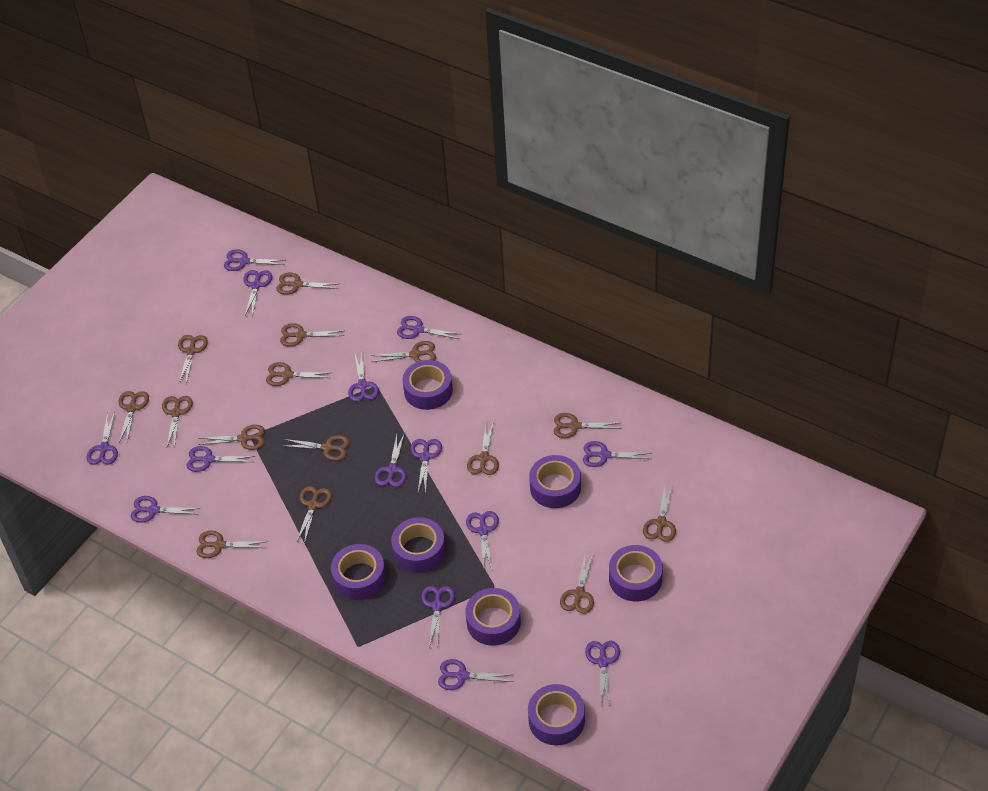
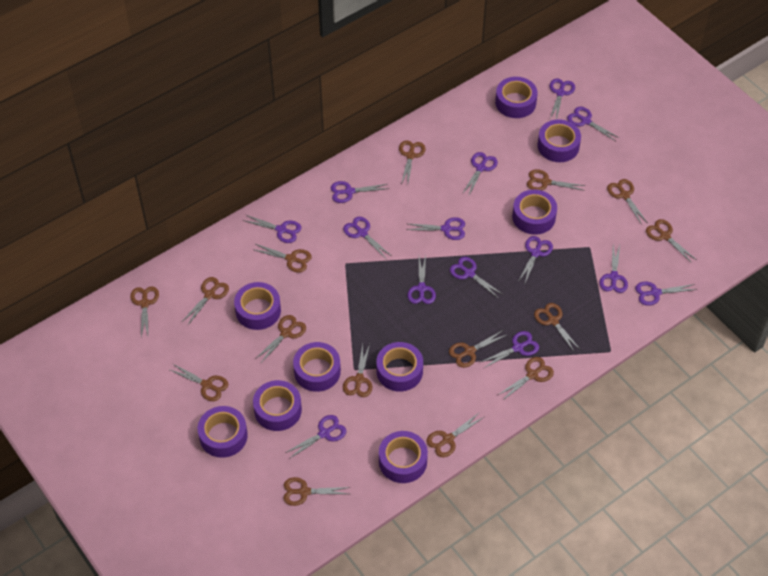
purple tape: [331,544,386,600] [391,517,445,572] [402,360,453,410] [465,588,521,646] [528,684,585,745] [529,455,581,508] [609,545,663,601] = 7 -> [198,406,248,458] [234,282,281,330] [253,380,302,431] [293,342,341,392] [376,342,423,392] [379,431,428,483] [495,77,538,118] [512,190,557,234] [537,119,581,162] = 9

